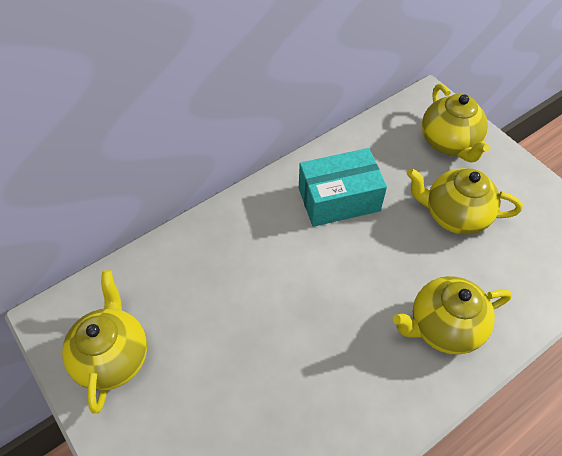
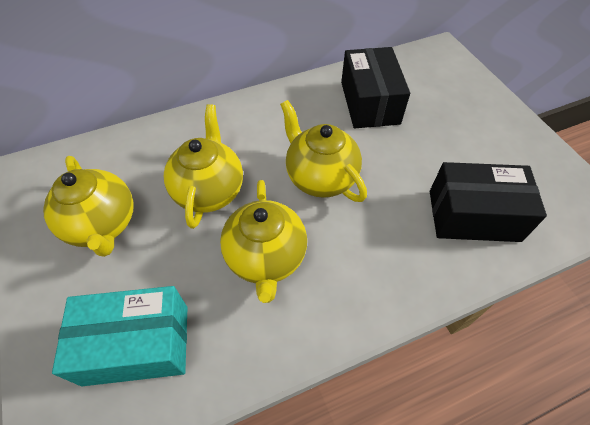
black box: none = 0 -> [341,47,410,128] [430,162,547,242] = 2

